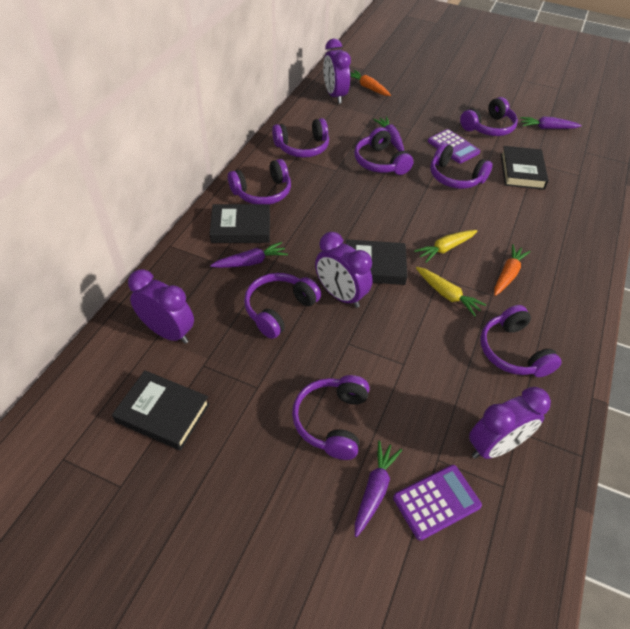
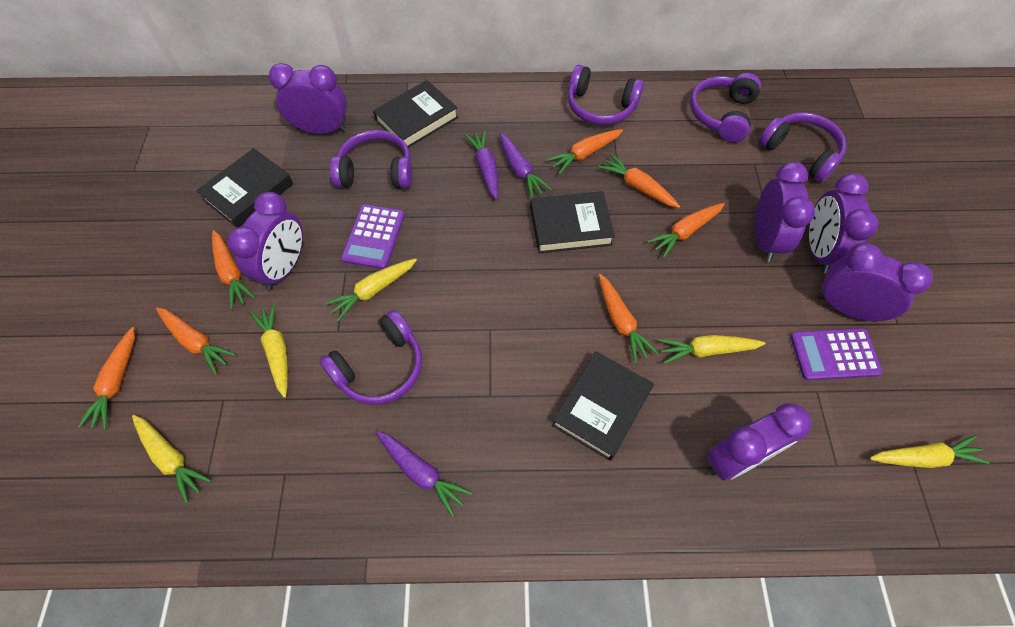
orange carrot: [350,70,391,96] [494,244,531,296] = 2 -> [78,327,135,430] [156,307,236,375] [212,230,256,310] [546,129,623,175] [598,154,680,208] [599,274,659,364] [647,203,725,258] = 7
purple carrot: [210,242,288,268] [355,440,402,537] [373,116,404,151] [520,116,582,129] = 4 -> [376,431,472,517] [464,130,498,200] [499,132,552,198] = 3
purple clock: [128,269,194,344] [315,232,373,308] [323,39,351,104] [469,387,551,459] = 4 -> [228,192,303,290] [269,63,347,134] [707,403,812,481] [755,162,815,262] [809,173,879,274] [818,243,933,322] = 6
purple headphones: [228,159,291,204] [244,273,321,339] [272,118,329,158] [292,375,369,460] [354,127,413,175] [430,143,493,189] [460,97,518,136] [480,305,562,377] = 8 -> [319,310,422,405] [330,130,412,189] [568,65,644,125] [690,73,761,142] [759,112,846,182] = 5
yellow carrot: [414,230,477,263] [416,267,486,316] = 2 -> [132,415,211,504] [249,303,288,398] [325,258,417,322] [658,335,766,364] [870,435,990,468] = 5

